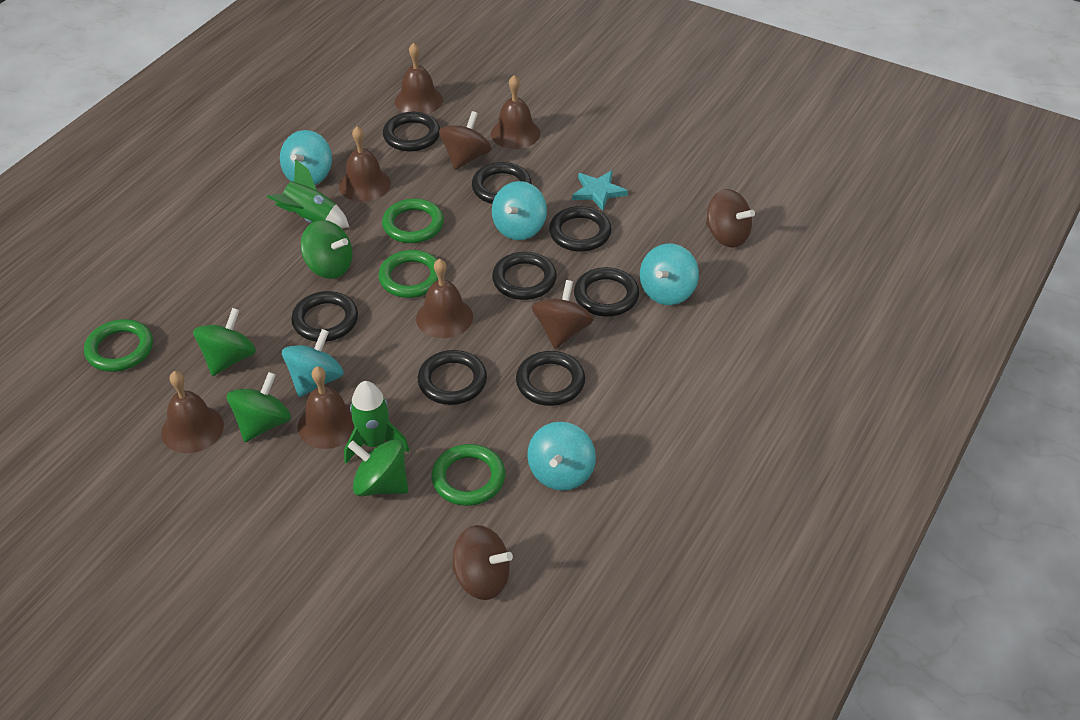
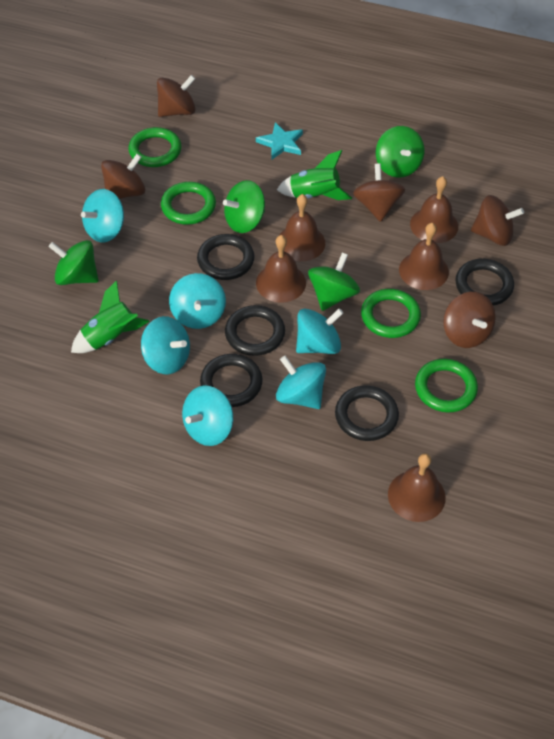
black ring: [291,291,358,342] [383,112,440,151] [418,350,487,405] [472,162,532,204] [492,252,557,300] [516,351,585,406] [549,206,612,252] [574,267,639,317] = 8 -> [197,234,254,280] [200,354,263,407] [225,305,285,356] [335,385,399,441] [455,259,514,306] = 5
brown bell: [161,371,224,453] [298,367,355,449] [339,126,391,202] [395,43,443,114] [416,258,473,338] [491,75,540,149] = 6 -> [256,235,306,303] [279,194,325,261] [388,453,446,522] [399,223,449,290] [410,176,458,243] = 5
brown spinning top: [439,111,492,170] [452,525,513,600] [532,280,594,349] [706,189,755,248] = 4 -> [101,154,145,199] [157,75,196,117] [353,163,405,222] [443,292,496,348] [471,195,524,246] = 5
turquoise spinning top: [280,130,332,185] [282,329,344,397] [492,181,547,240] [527,422,596,491] [640,244,699,305] = 5 -> [81,189,124,242] [141,316,190,374] [169,273,226,329] [182,386,233,446] [276,356,326,409] [296,308,343,354] = 6

